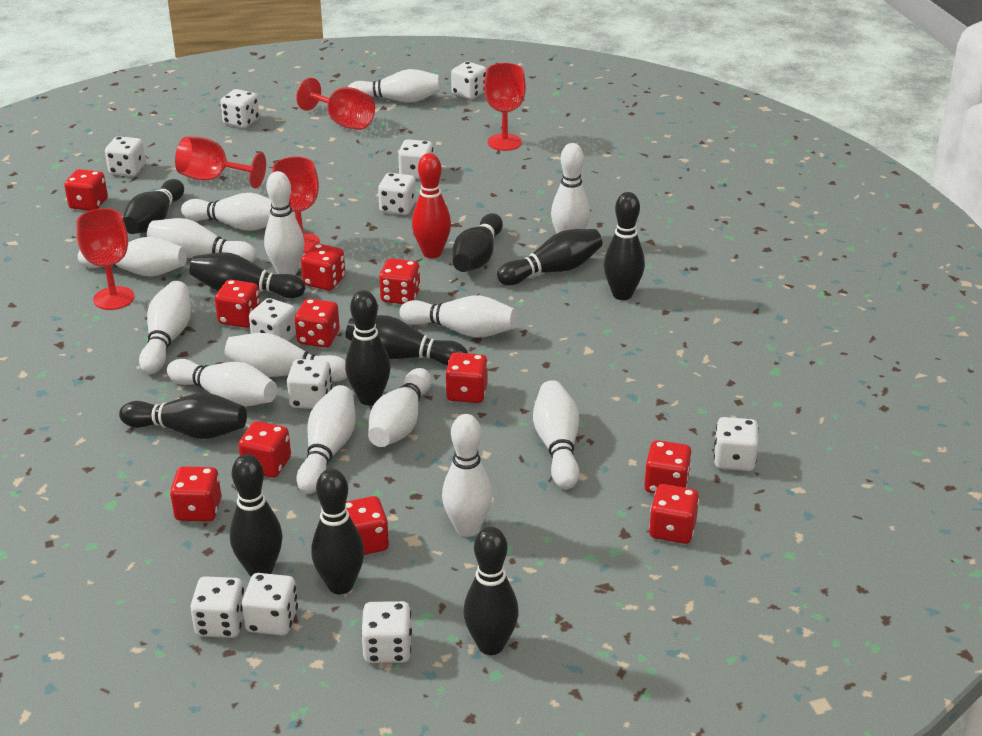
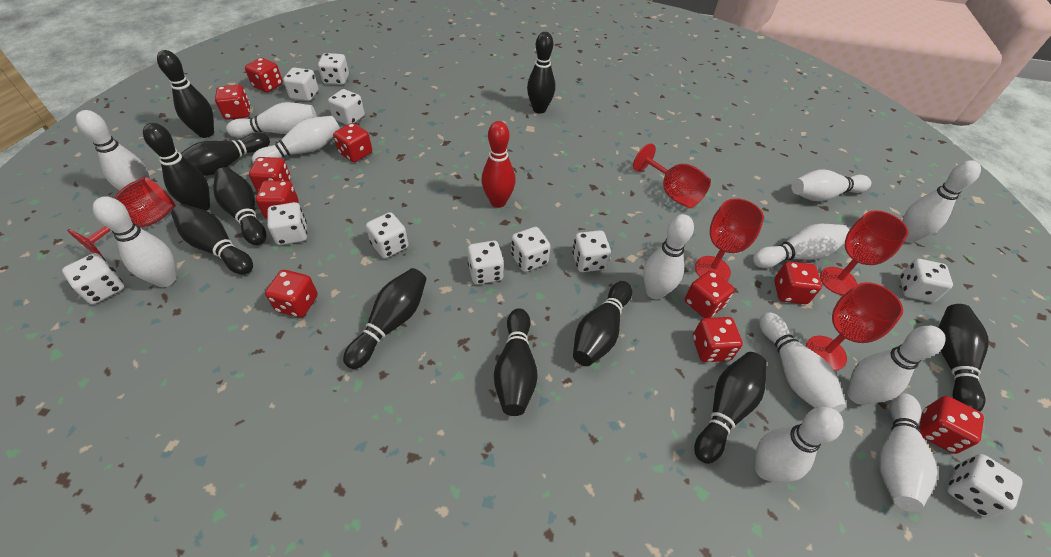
red dice: [64,169,108,211] [170,466,221,522] [215,280,260,328] [238,421,291,478] [295,299,340,348] [301,243,345,291] [346,496,389,555] [379,258,420,304] [445,353,488,403] [644,440,692,493] [649,484,699,544] = 11 -> [215,85,250,120] [245,58,283,93] [249,157,291,192] [256,181,298,219] [265,270,318,318] [333,123,372,162] [685,270,735,318] [693,317,743,362] [774,261,822,304] [919,396,984,454] = 10
white bowling pin: [78,237,187,277] [139,281,191,374] [147,218,257,263] [167,359,277,407] [181,193,272,231] [224,333,347,381] [264,171,305,275] [297,385,356,494] [348,69,441,102] [368,368,432,447] [399,295,517,338] [442,414,493,537] [533,380,580,489] [551,143,590,233] = 14 -> [76,110,150,190] [93,196,176,287] [226,102,317,138] [252,116,340,164] [643,214,694,299] [753,224,849,268] [755,407,843,482] [759,312,846,413] [791,169,871,202] [847,325,945,405] [878,393,938,512] [902,160,981,243] = 12

